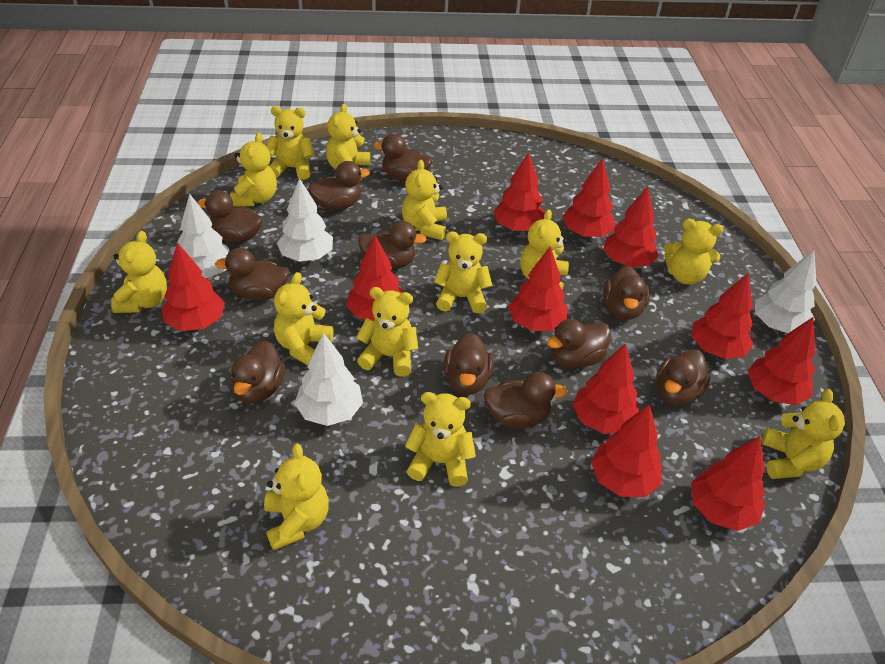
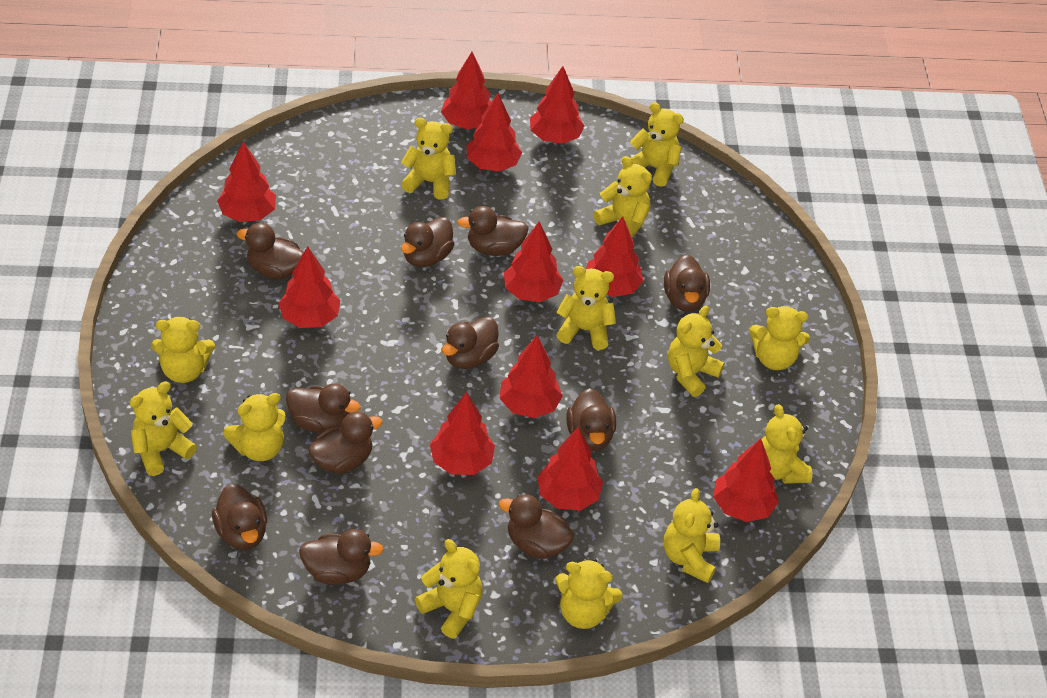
white tree: [177,194,230,278] [277,178,333,262] [294,333,363,426] [755,250,816,333] = 4 -> none = 0

